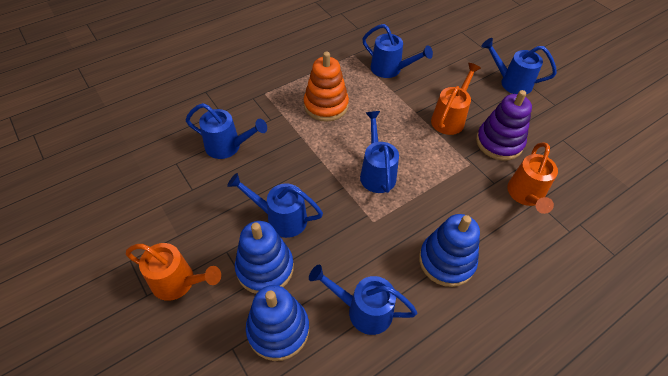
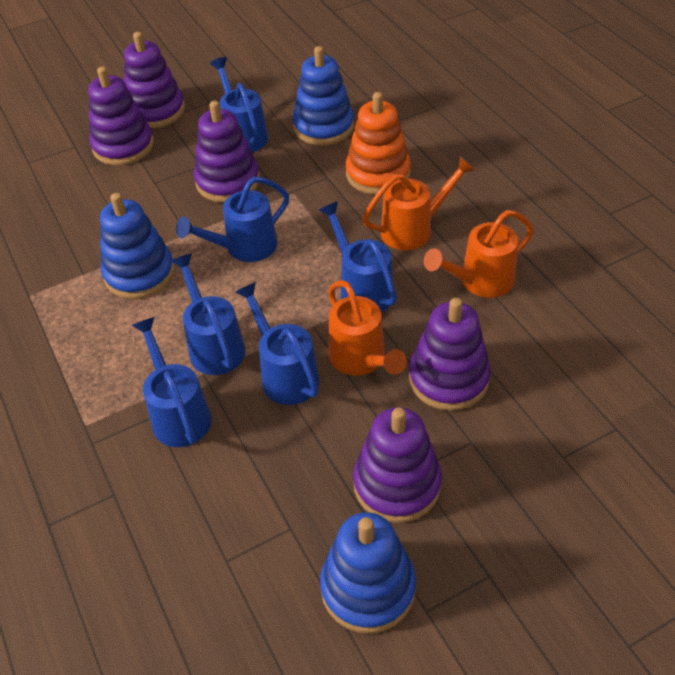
purple stacking toy: [476,90,532,161] = 1 -> [88,67,154,165] [124,32,185,128] [194,101,260,203] [353,407,442,523] [409,298,491,411] = 5

